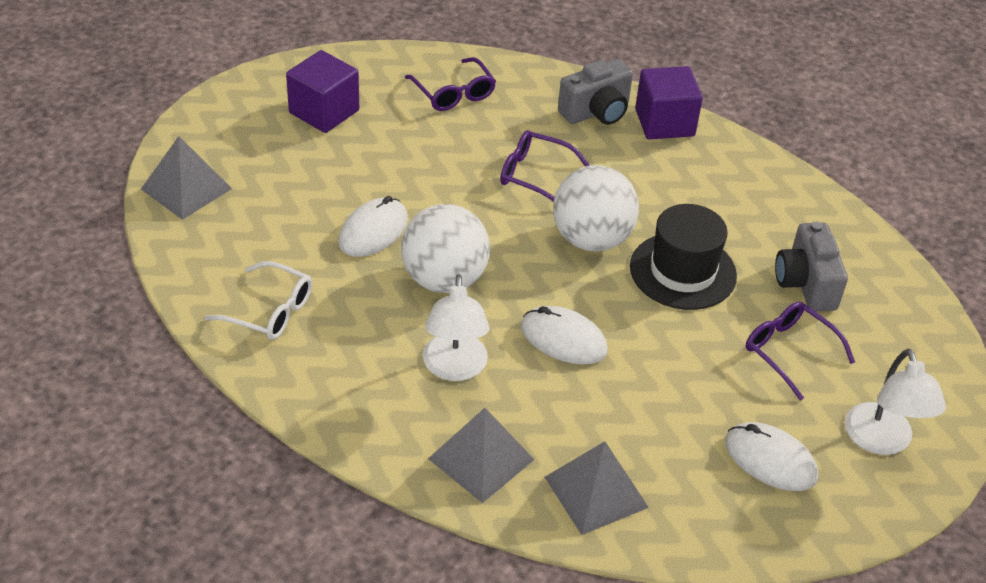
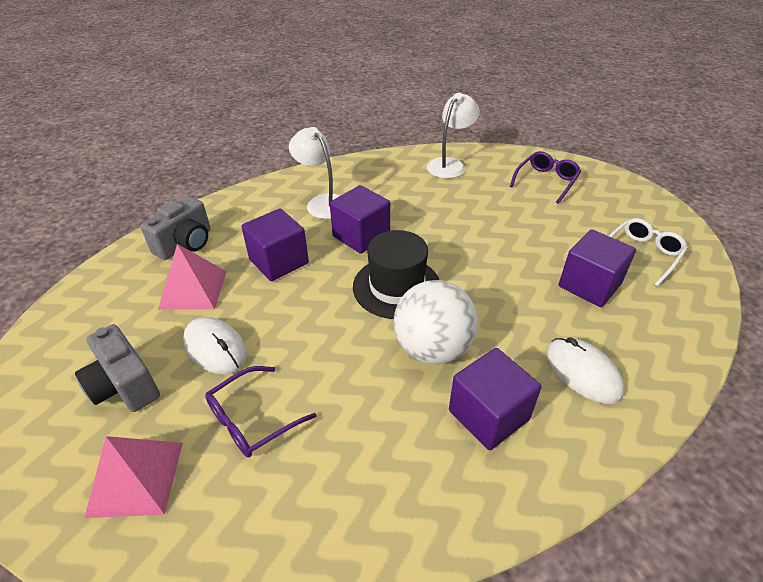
grey pyramid: [141,136,232,220] [428,408,535,503] [545,441,649,535] = 3 -> none = 0
pink pyramid: none = 0 -> [84,436,183,518] [158,244,227,310] = 2
purple cube: [286,50,359,133] [635,66,703,139] = 2 -> [241,209,309,281] [330,185,390,254] [449,348,542,450] [559,230,636,307] = 4
purple glasses: [405,57,496,111] [500,130,590,202] [746,301,855,401] = 3 -> [205,366,316,458] [510,151,581,204] = 2
white ball: [401,204,490,293] [553,165,639,251] = 2 -> [394,280,478,364] = 1
white mouse: [338,196,408,257] [521,306,608,365] [725,422,818,491] = 3 -> [183,317,247,374] [546,337,624,404] = 2

